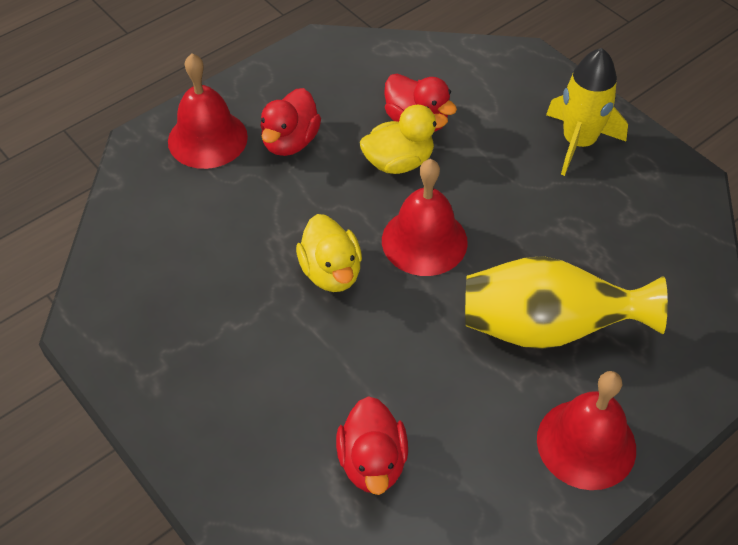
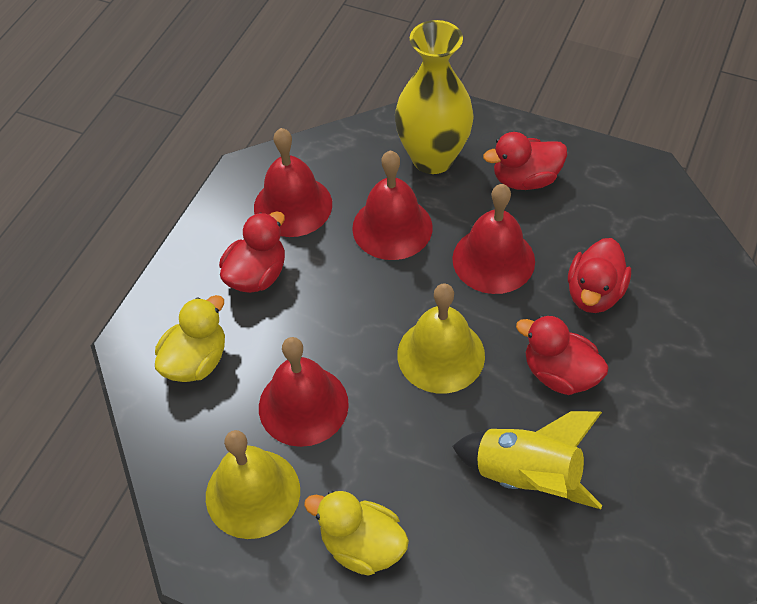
red bell: [168,54,248,169] [382,159,468,276] [537,371,636,490] = 3 -> [254,128,332,237] [259,337,349,447] [352,150,433,260] [452,184,535,294] = 4
red duck: [260,88,321,156] [336,396,408,495] [384,74,457,132] = 3 -> [219,211,285,293] [483,132,567,190] [516,315,609,395] [568,238,631,313] = 4
yellow bell: none = 0 -> [206,430,300,539] [397,283,485,394] = 2

